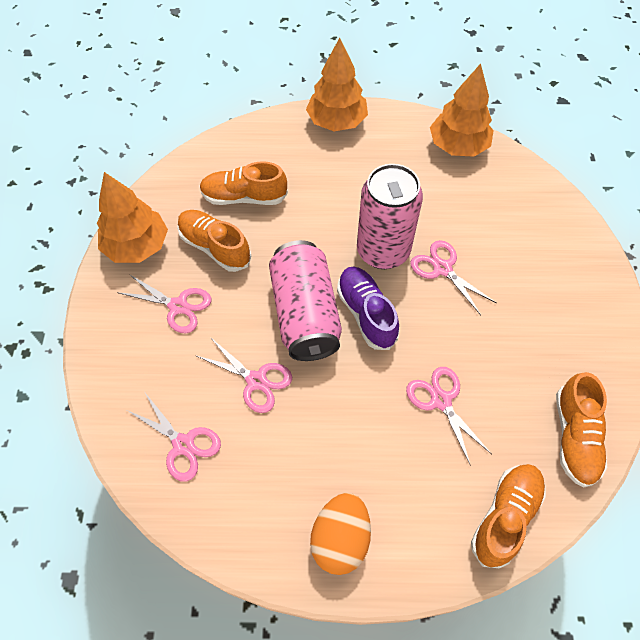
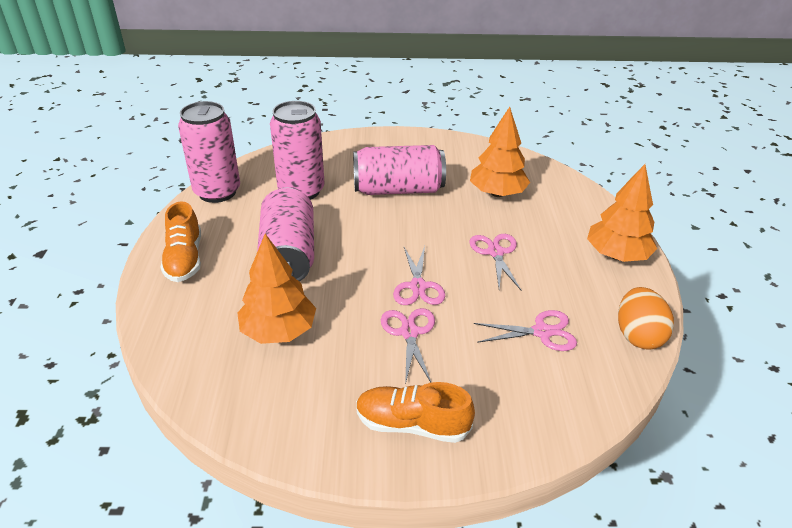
orange shoe: [177,210,251,272] [200,161,288,205] [471,464,546,568] [556,372,607,488] = 4 -> [160,202,201,282] [356,382,475,443] = 2
pink can: [269,240,342,361] [357,164,423,269] = 2 -> [178,101,240,203] [257,187,314,282] [270,101,324,200] [353,145,446,195] = 4
pink scissors: [117,274,211,333] [127,393,221,482] [195,337,292,413] [406,367,492,466] [410,240,496,315] = 5 -> [381,308,435,385] [393,246,445,305] [469,234,521,290] [474,310,577,351] = 4
purple shoe: [337,266,399,350] = 1 -> none = 0

